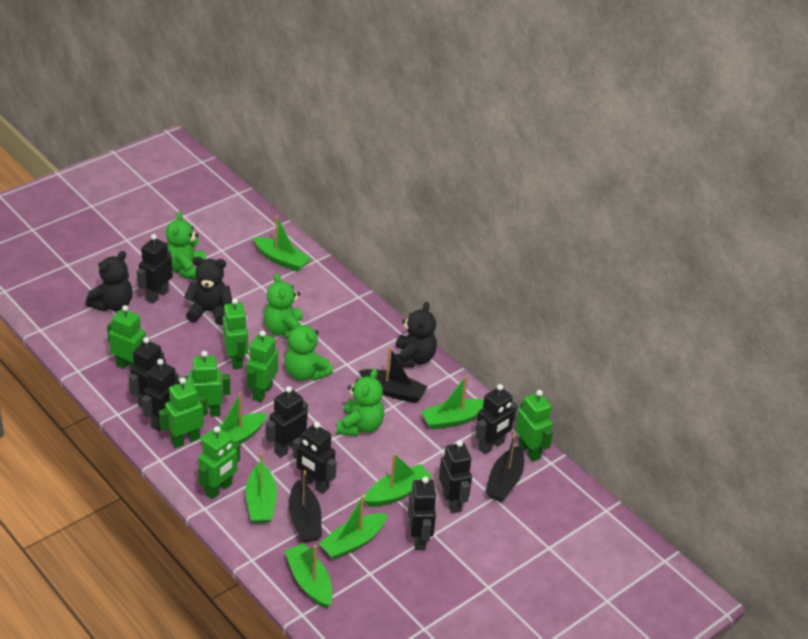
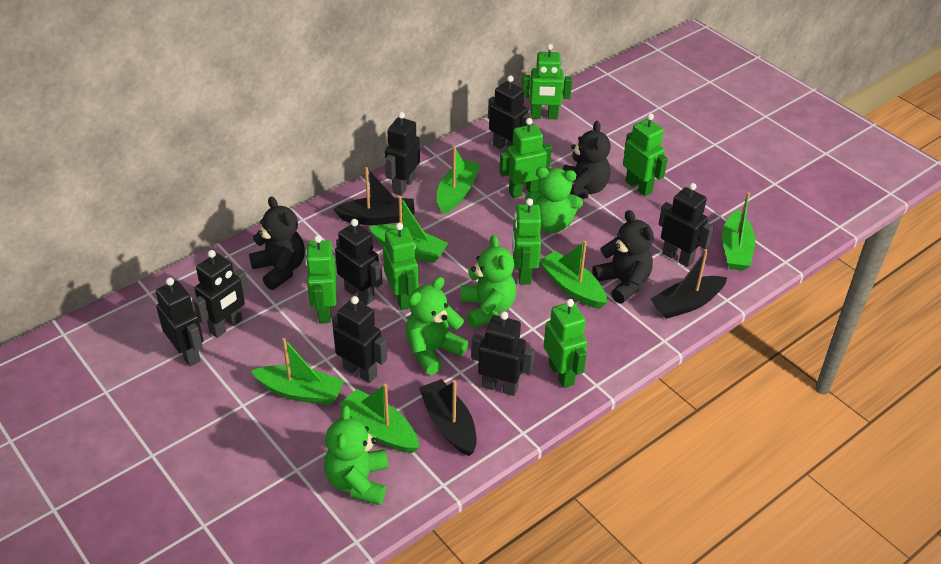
green boat: [200,393,267,444] [245,452,277,524] [254,215,311,272] [284,543,333,609] [318,495,387,560] [364,453,432,507] [421,375,484,430] = 7 -> [251,338,344,405] [339,384,419,453] [369,196,448,263] [437,147,481,214] [540,241,607,309] [722,193,755,271] = 6

